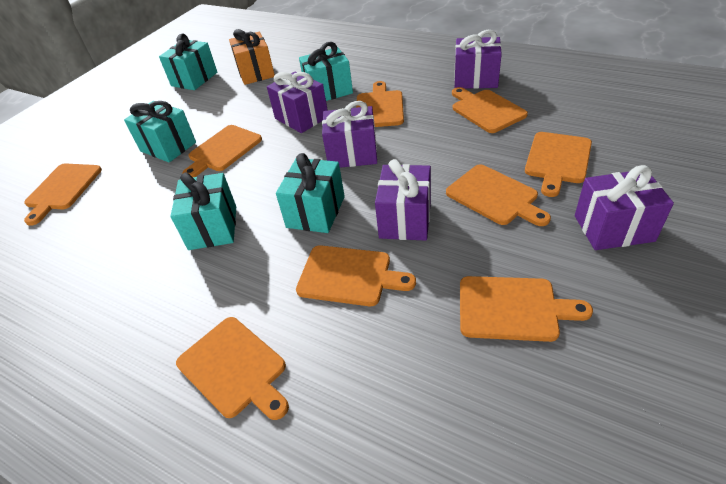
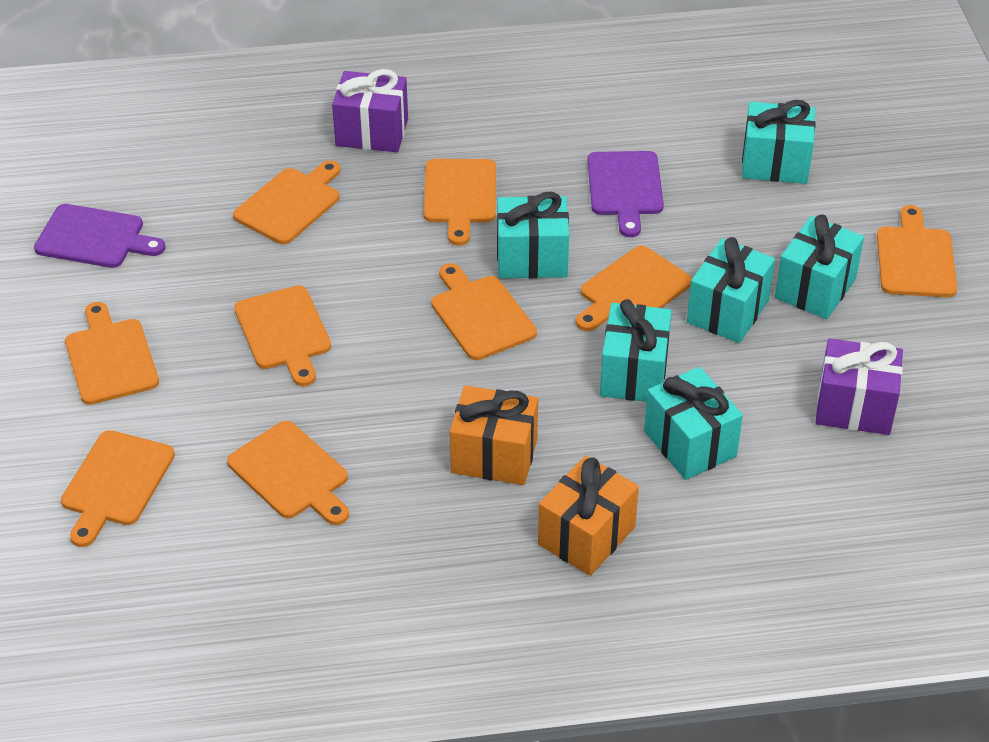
orange gift: [229,29,275,85] = 1 -> [450,385,538,485] [538,456,639,576] = 2
purple cutting board: none = 0 -> [34,204,166,268] [588,151,664,237] = 2
purple gift: [267,71,328,133] [322,101,377,168] [375,159,431,241] [454,30,502,89] [575,165,674,250] = 5 -> [332,69,408,152] [815,338,903,435] = 2
turquoise gift: [124,101,196,162] [159,34,217,90] [171,172,236,250] [276,153,345,233] [299,42,353,101] = 5 -> [497,192,569,278] [600,299,672,402] [644,367,743,480] [687,237,775,343] [742,100,816,184] [775,214,864,319] = 6

